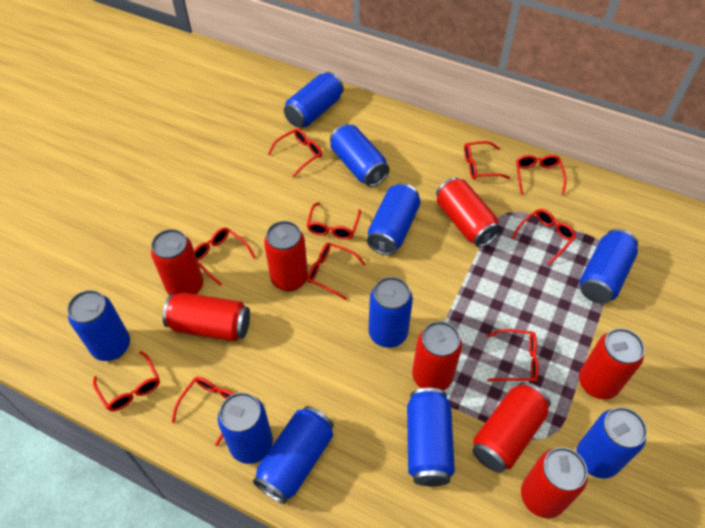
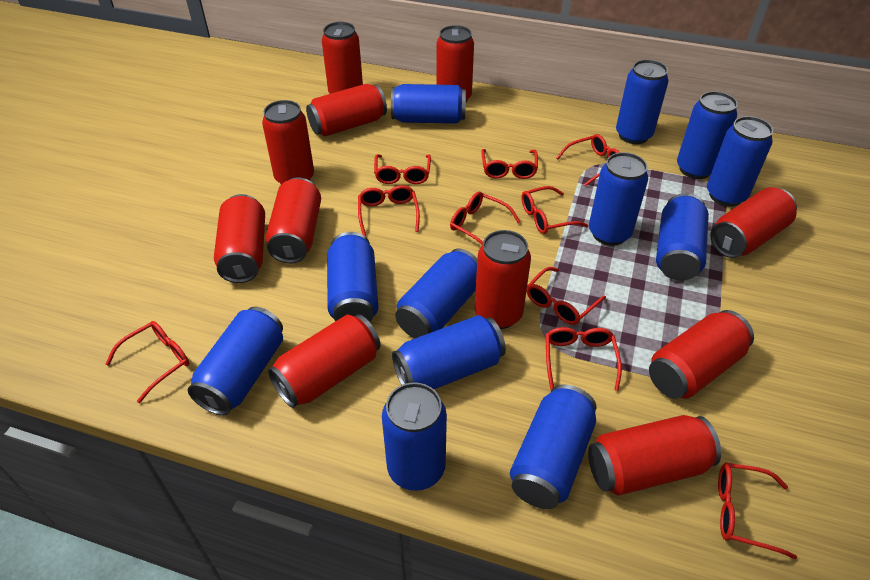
blue can: [67,290,130,361] [218,392,273,464] [253,406,334,504] [284,72,344,128] [330,124,389,187] [367,183,421,255] [368,277,413,348] [407,388,455,486] [576,407,647,479] [579,229,638,304] = 10 -> [188,307,283,415] [327,232,379,322] [382,382,447,491] [391,84,466,124] [392,315,506,389] [395,248,477,338] [510,384,597,509] [589,152,648,246] [616,60,668,144] [656,193,709,281] [677,91,738,179] [707,116,773,207] = 12
red can: [151,229,203,295] [162,292,250,342] [264,221,308,291] [412,321,462,391] [436,177,501,247] [472,382,551,473] [521,447,588,518] [579,328,645,400] = 8 -> [214,194,265,283] [262,100,314,184] [266,177,321,263] [268,314,381,408] [306,84,387,136] [322,22,363,94] [437,25,474,102] [474,230,531,329] [588,415,721,495] [649,310,754,399] [710,187,797,258] = 11

